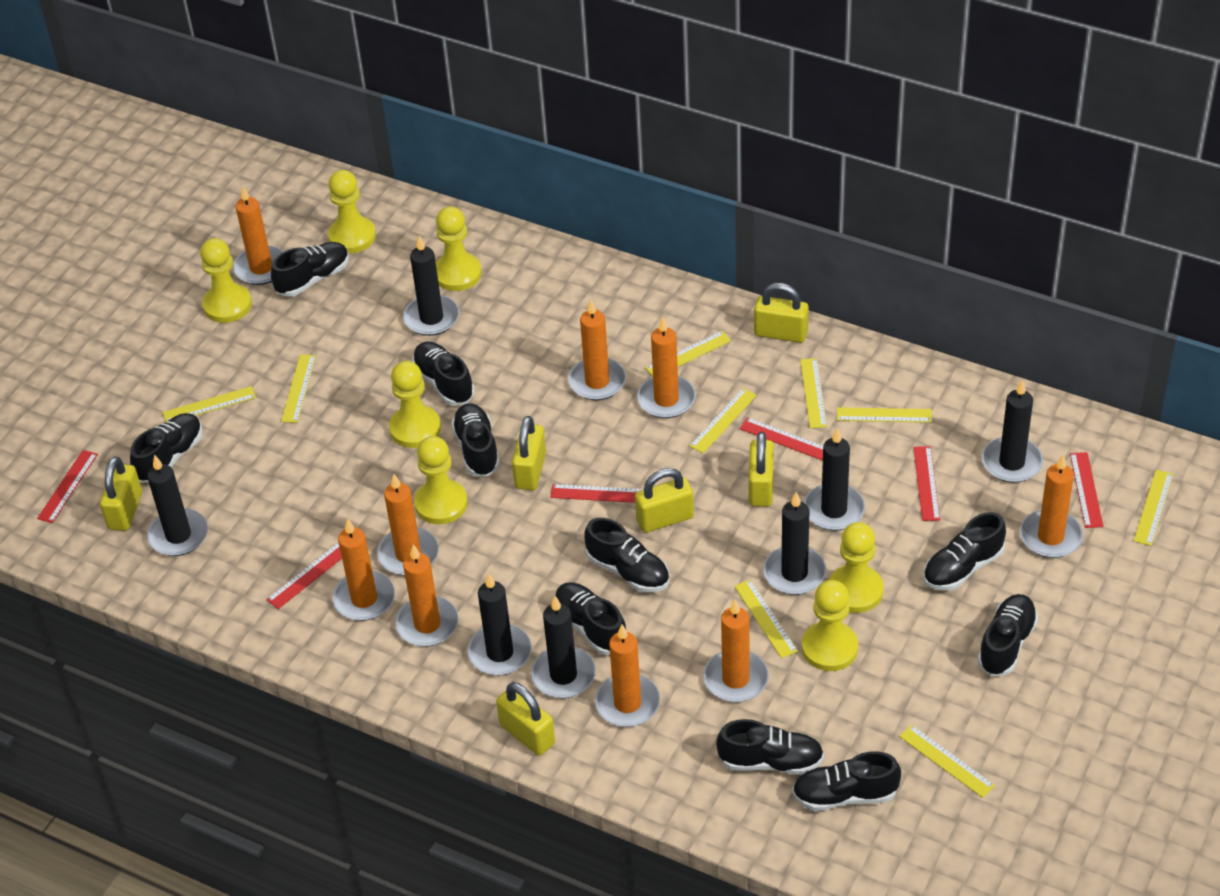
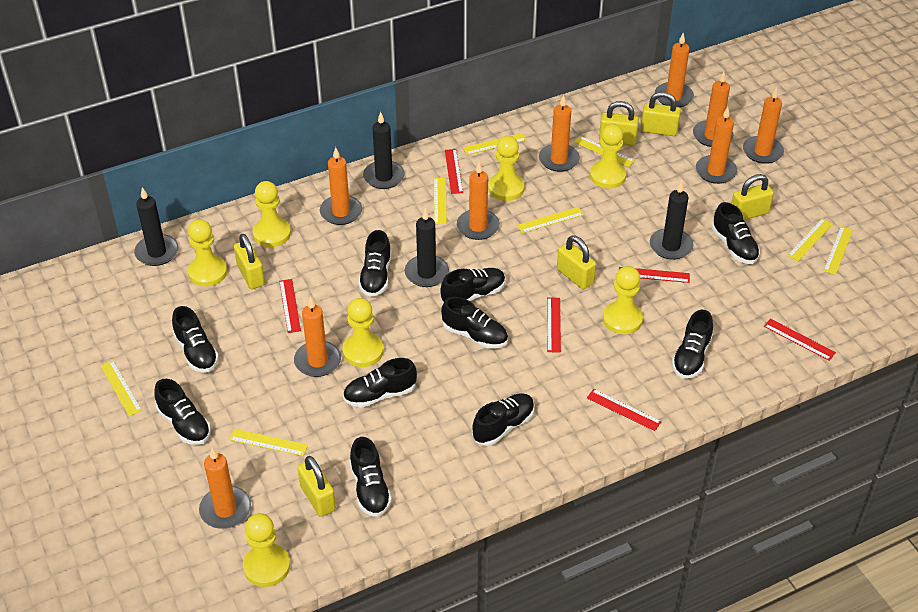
black candle: [147,455,208,556] [403,236,459,336] [468,573,532,675] [531,596,596,698] [763,492,826,595] [804,428,865,531] [982,379,1043,483] = 7 -> [134,187,179,266] [363,112,405,189] [405,208,449,287] [650,181,694,260] = 4
yellow ruler: [163,386,256,423] [281,354,316,423] [645,331,731,376] [689,388,757,453] [734,579,798,658] [800,358,827,428] [837,407,932,422] [899,725,995,798] [1134,470,1173,546] = 9 -> [100,360,142,416] [229,429,308,456] [434,178,447,224] [463,133,527,155] [517,207,584,233] [574,136,635,167] [787,218,833,261] [823,226,853,275] = 8

